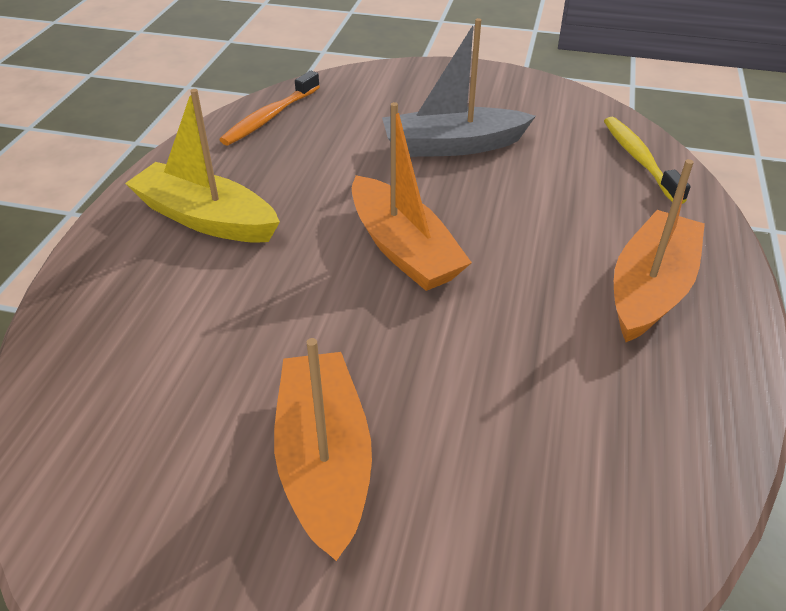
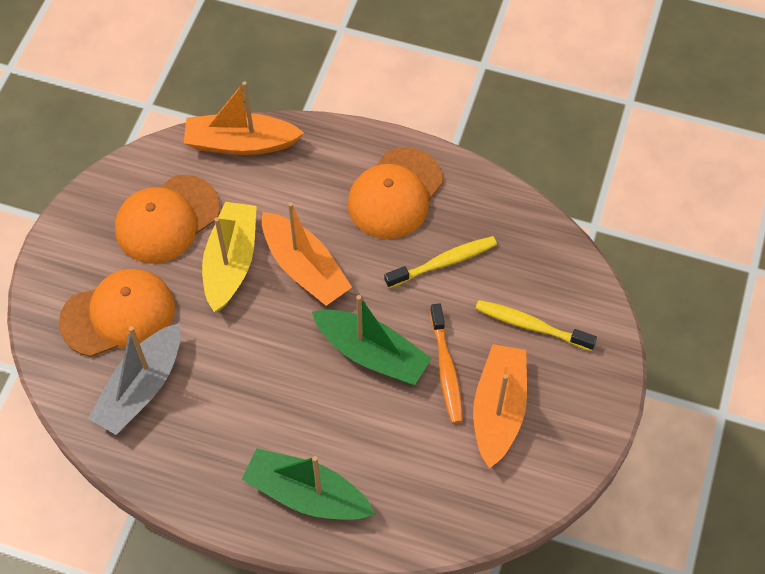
green boat: none = 0 -> [242,448,375,520] [312,295,432,385] = 2
orange cap: none = 0 -> [59,269,175,357] [115,175,220,264] [348,147,443,239] = 3
yellow toothbrush: [604,117,691,204] = 1 -> [384,236,497,288] [475,300,597,351] = 2

